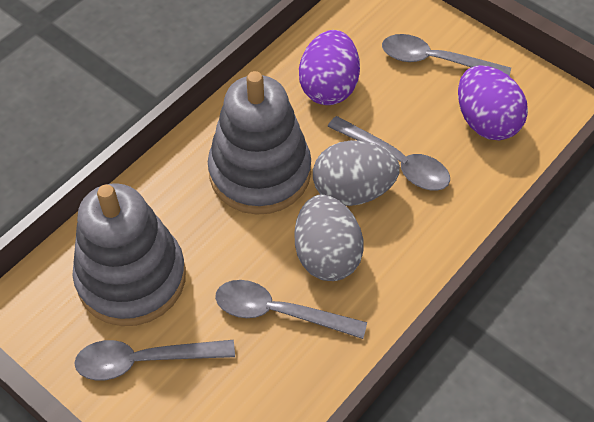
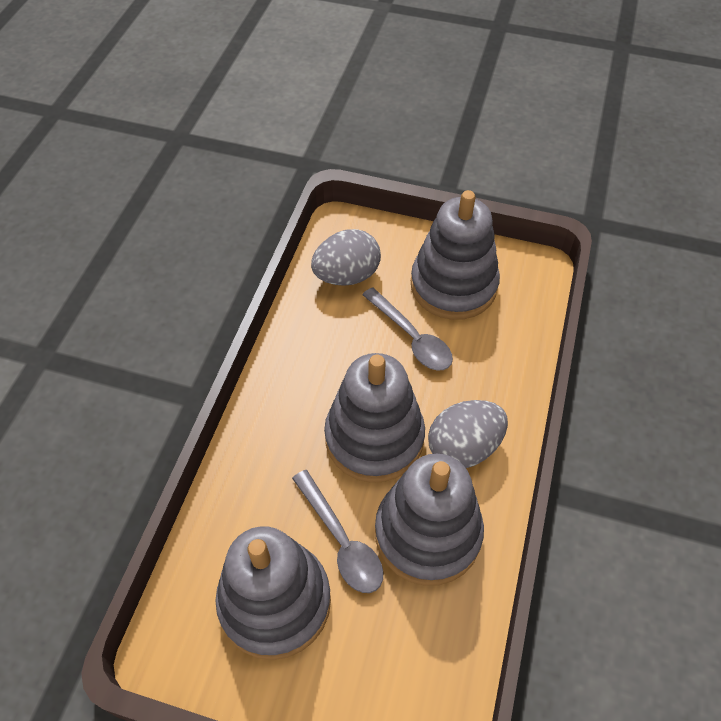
grey spoon: [74,340,235,381] [215,280,367,339] [327,116,450,191] [382,34,511,76] = 4 -> [292,470,383,593] [362,287,453,370] = 2
grey stacking toy: [73,183,186,326] [208,71,311,215] = 2 -> [215,526,331,660] [324,353,425,483] [375,454,484,586] [411,190,500,320] = 4
purple egg: [299,30,360,105] [458,65,528,140] = 2 -> none = 0

